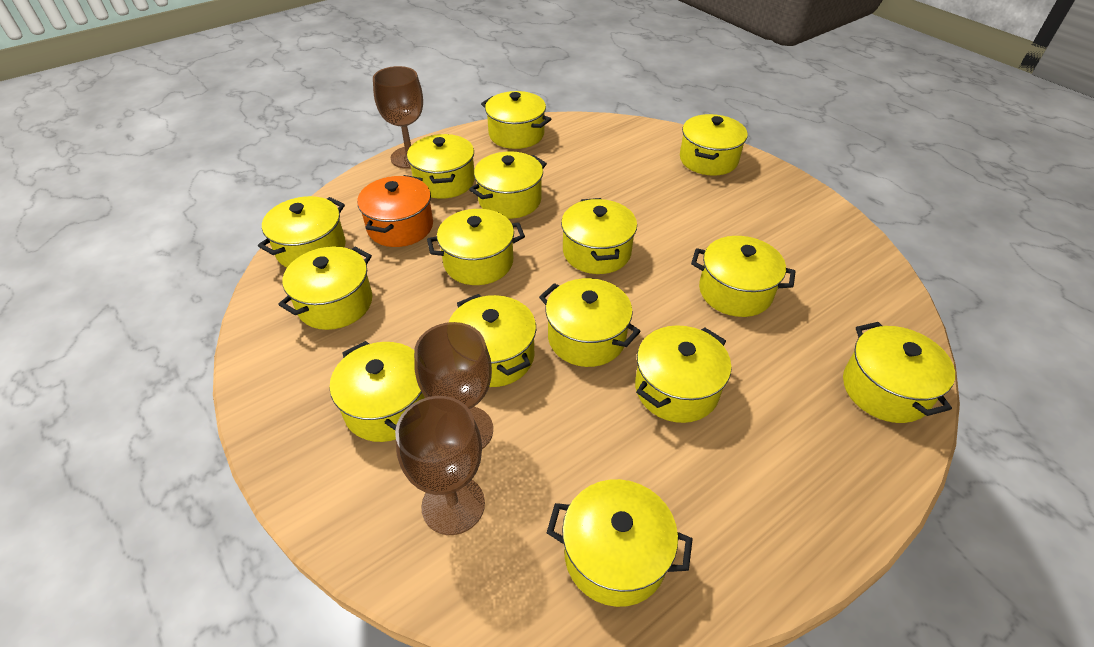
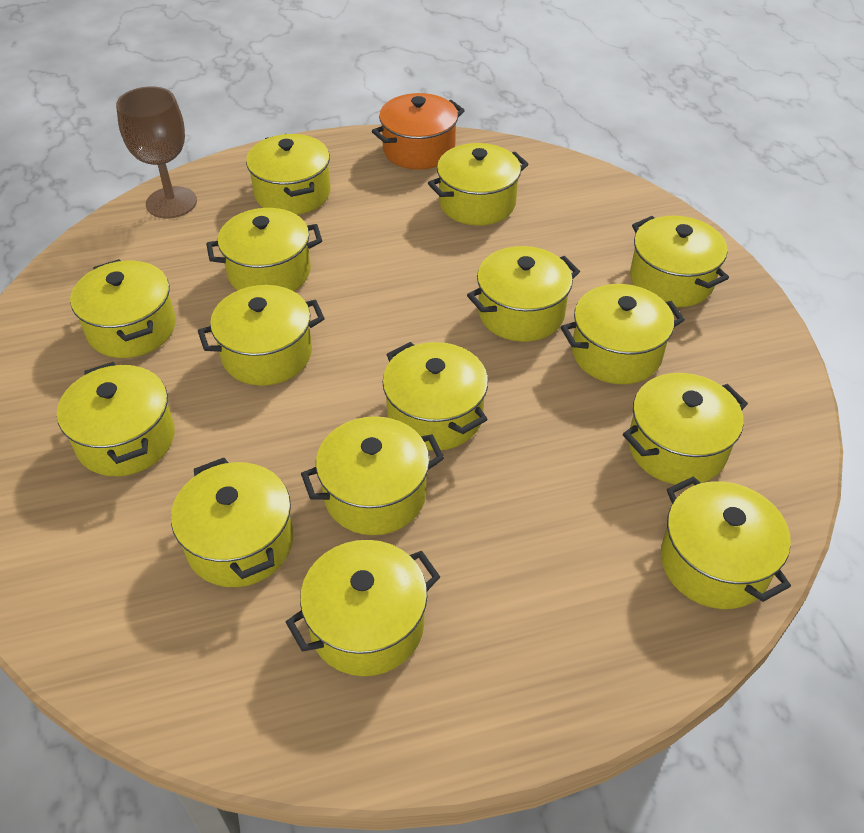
brown goblet: [373,66,423,169] [395,396,485,535] [414,322,493,449] = 3 -> [116,86,197,218] = 1

